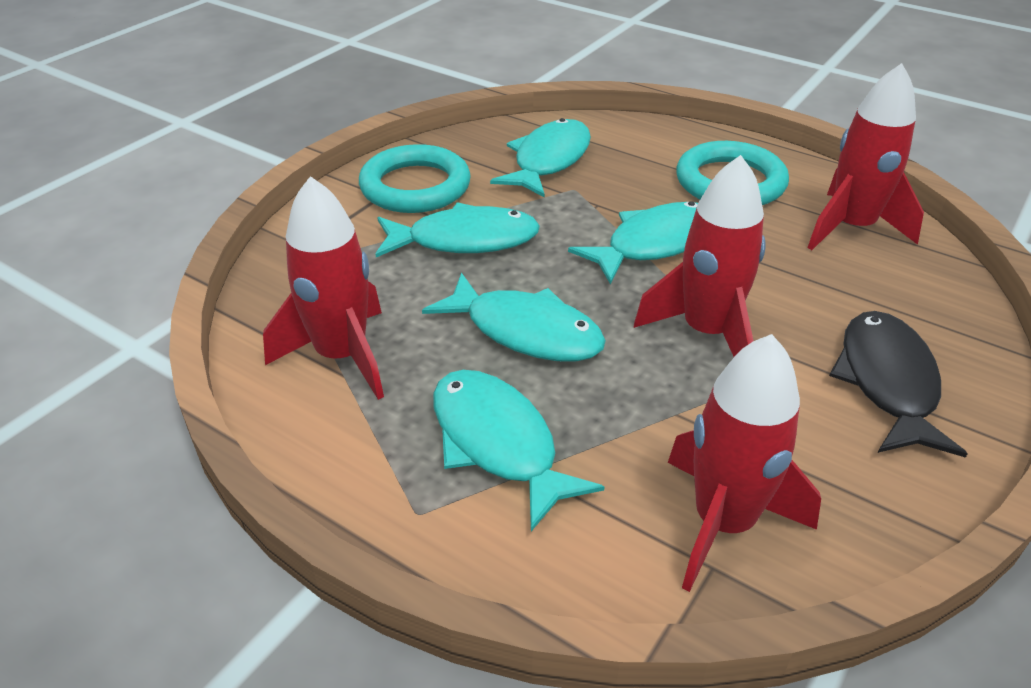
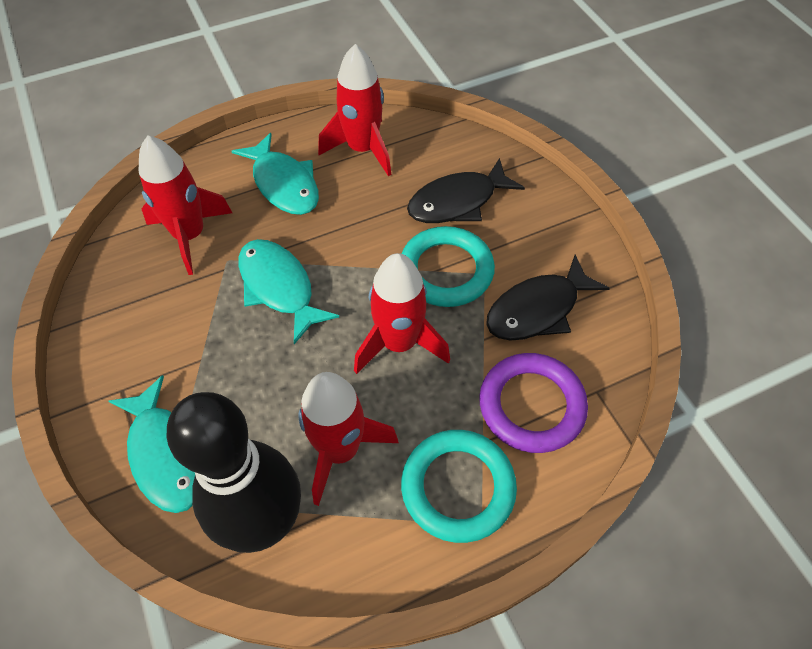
black bowling pin: none = 0 -> [166,392,301,553] = 1
black fish: [829,311,967,458] = 1 -> [407,158,525,223] [486,254,610,341] = 2
purple ring: none = 0 -> [479,353,588,453] = 1
turquoise fish: [375,202,540,257] [422,273,606,362] [433,370,604,531] [490,118,591,198] [568,201,698,284] = 5 -> [108,375,195,513] [232,133,319,215] [239,239,339,344] = 3

